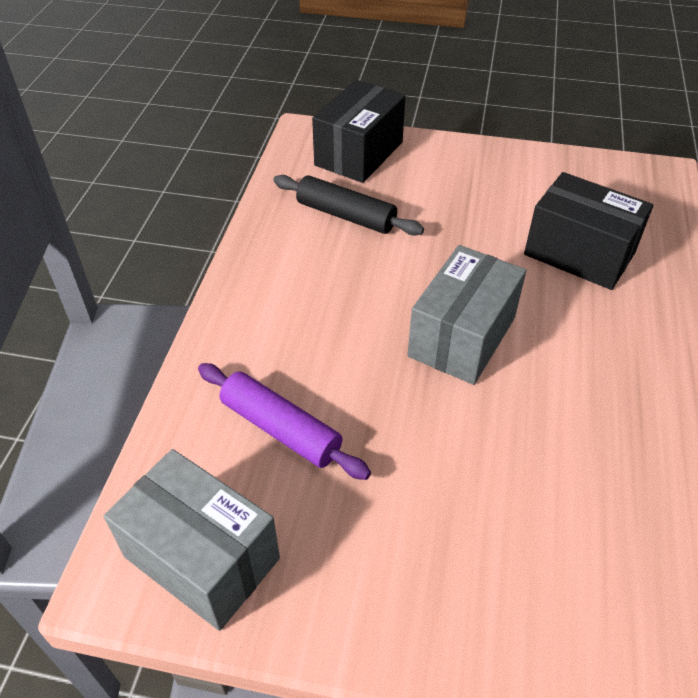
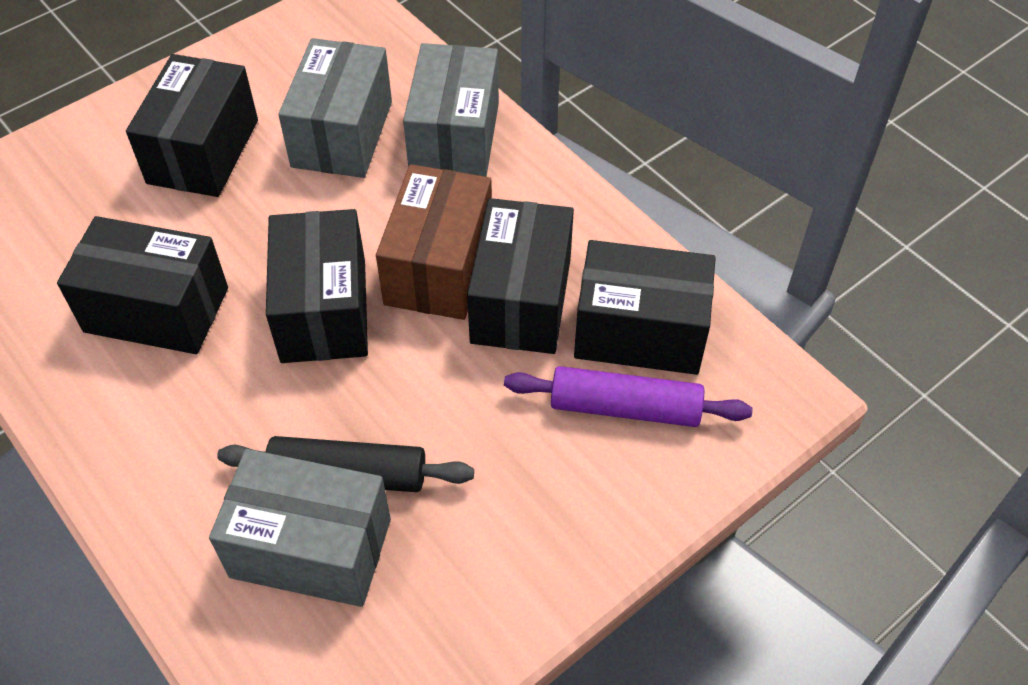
black box: [312,80,405,183] [524,172,653,290] = 2 -> [57,216,228,354] [126,54,258,197] [266,209,368,363] [467,198,574,354] [574,240,716,375] = 5
brown box: none = 0 -> [376,164,492,320] = 1
grey box: [104,449,280,631] [407,245,526,385] = 2 -> [209,449,391,607] [278,38,392,178] [403,43,499,177] = 3

